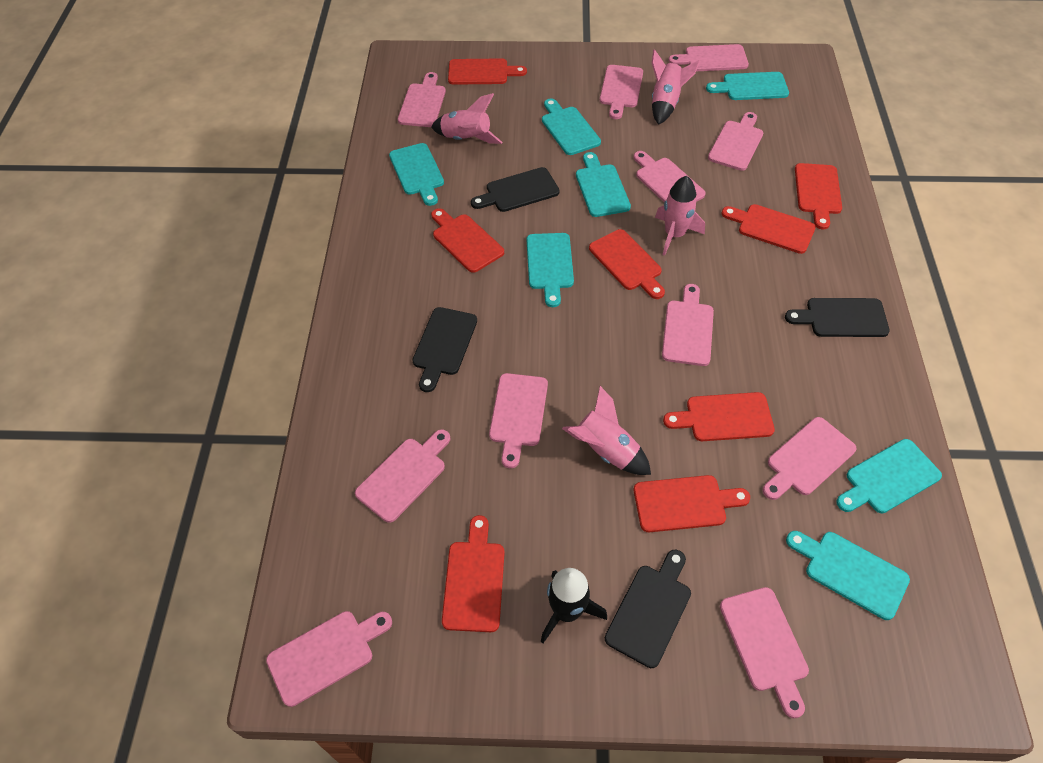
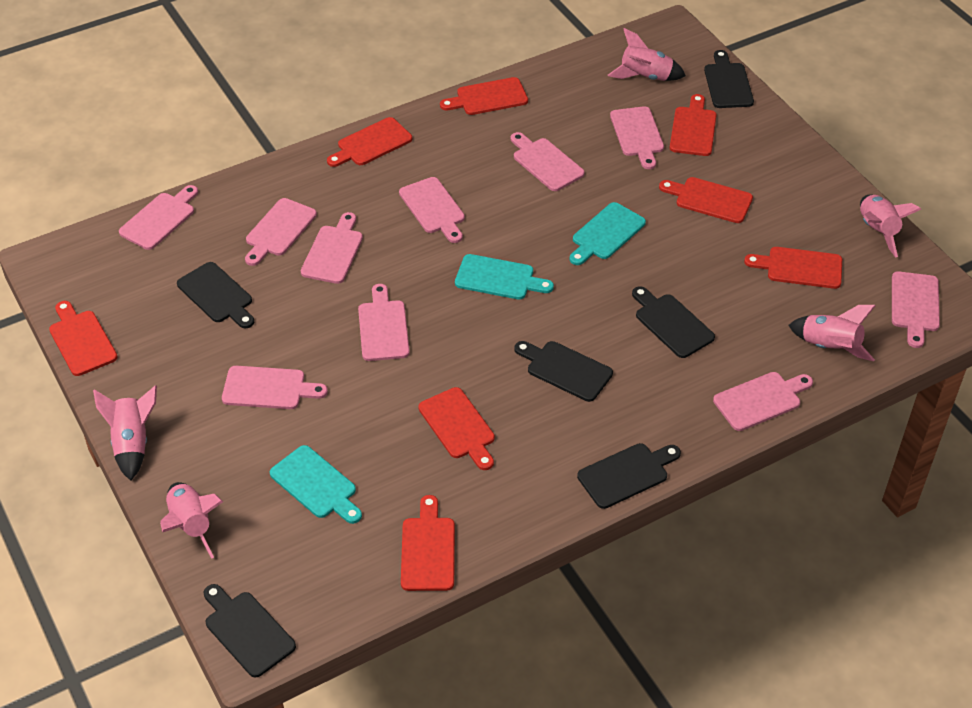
black cutting board: [412,307,477,392] [471,167,560,212] [605,550,691,668] [785,298,890,337] = 4 -> [177,262,254,328] [204,584,296,678] [514,341,613,402] [577,443,681,509] [632,286,715,358] [704,50,754,108] = 6
black rocket: [541,568,607,643] = 1 -> none = 0
pink cutting board: [266,611,392,707] [355,429,451,523] [398,72,446,127] [489,373,548,468] [600,65,643,119] [634,151,706,202] [662,284,714,366] [668,44,749,71] [708,112,763,171] [720,587,809,718] [763,417,857,500] = 11 -> [119,185,198,250] [222,366,328,409] [245,198,317,266] [301,212,363,284] [358,284,410,361] [399,177,465,243] [511,132,585,191] [610,106,664,169] [713,372,813,431] [892,271,940,348] = 10
pink rocket: [431,93,503,144] [562,386,651,475] [651,49,700,125] [655,176,705,256] = 4 -> [93,385,157,481] [160,482,223,559] [608,28,686,81] [788,305,876,362] [860,194,921,258] = 5
turquoise cutting board: [389,143,444,206] [527,233,574,307] [542,98,601,155] [576,152,631,217] [706,72,789,100] [786,531,910,620] [836,439,942,513] = 7 -> [270,445,362,524] [455,254,554,299] [569,202,646,265] = 3

